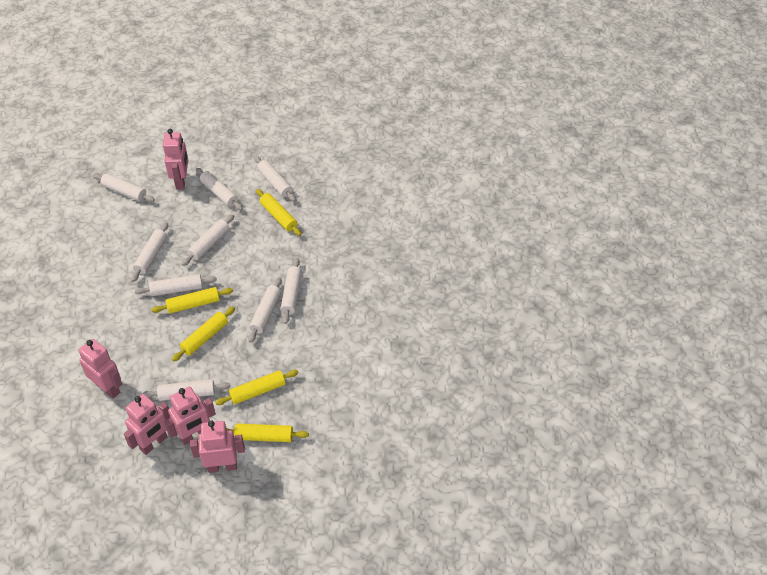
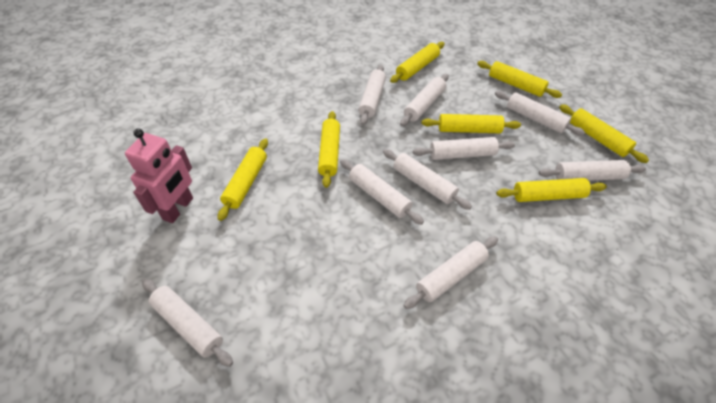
pink robot: [79,339,122,399] [124,394,170,455] [163,129,188,189] [164,386,216,445] [190,420,245,473] = 5 -> [125,128,193,223] = 1
yellow rolling pin: [151,287,233,314] [172,306,235,361] [215,370,298,405] [227,423,309,442] [256,189,301,236] = 5 -> [218,138,268,221] [318,111,340,188] [390,42,445,83] [422,114,521,133] [477,61,562,98] [496,178,607,202] [559,104,649,163] = 7

